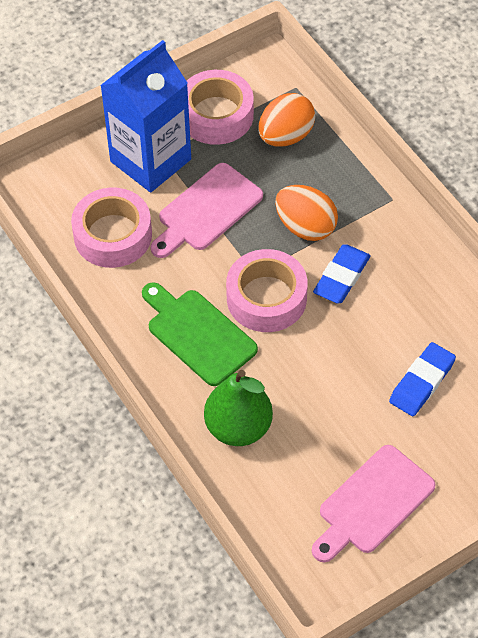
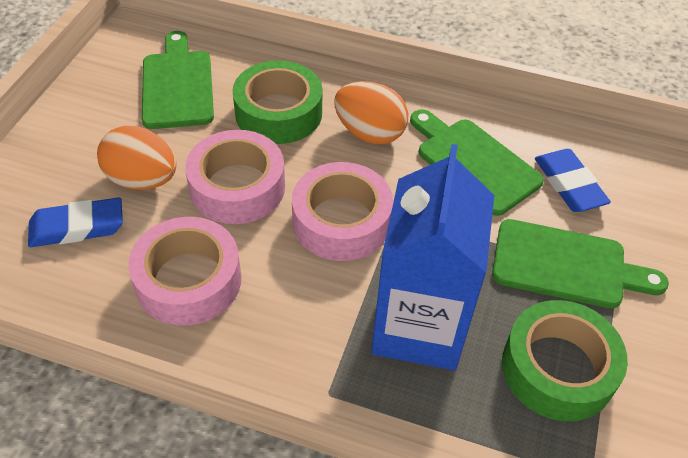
green cutting board: [142,282,258,386] = 1 -> [142,31,214,129] [410,109,544,216] [492,219,669,308] = 3
green pear: [204,370,273,446] = 1 -> none = 0
green tape: none = 0 -> [232,61,322,144] [502,300,628,421] = 2
pink cutting board: [150,163,263,258] [312,445,435,562] = 2 -> none = 0

